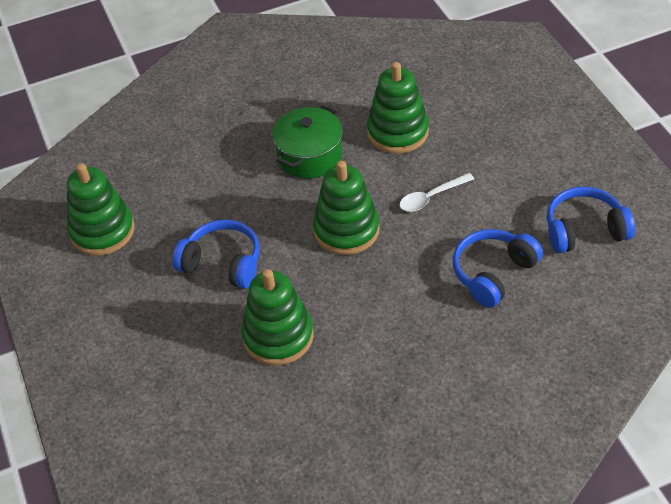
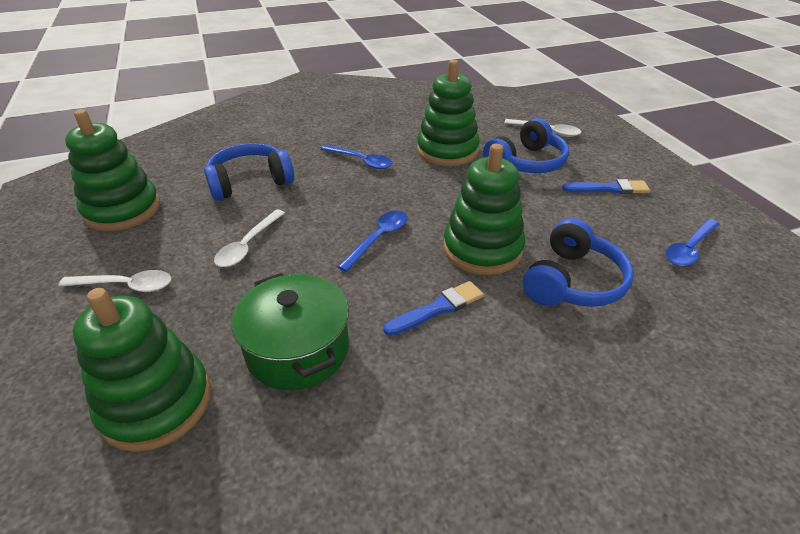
blue brush: none = 0 -> [383,281,484,336] [562,179,650,194] = 2
blue spoon: none = 0 -> [321,145,393,169] [337,210,407,272] [665,219,719,266] = 3
white spoon: [400,173,474,212] = 1 -> [58,270,171,292] [214,210,285,267] [504,119,581,137] = 3

